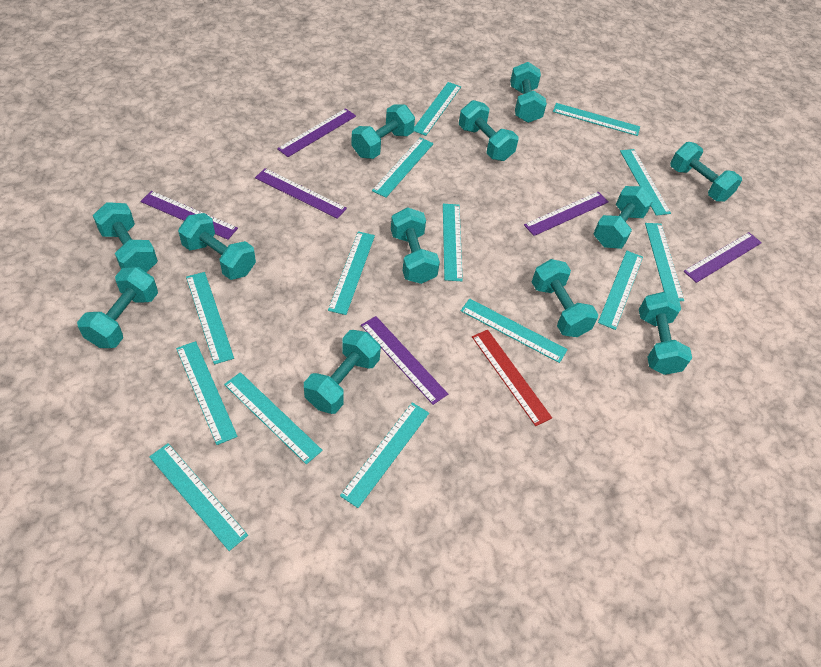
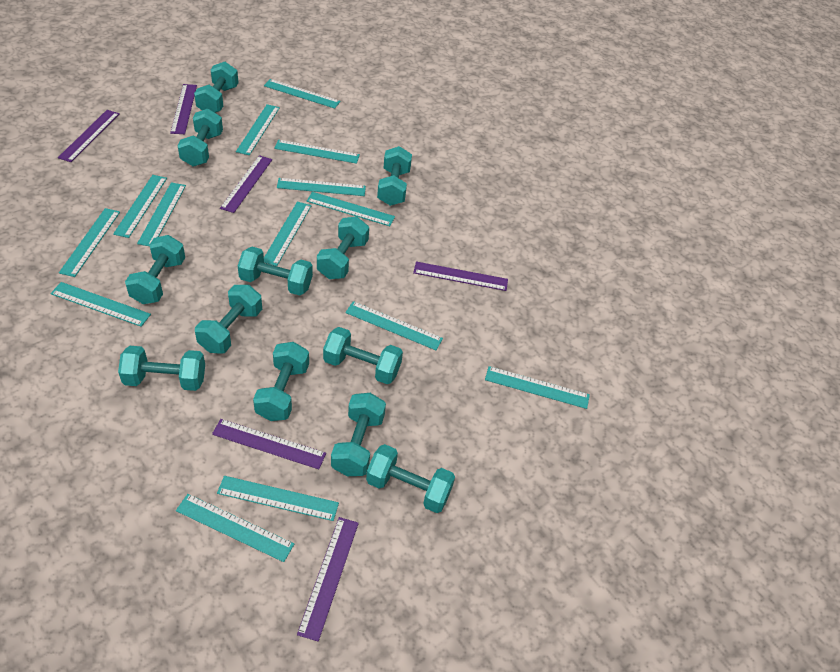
red ruler: [472,330,552,426] = 1 -> none = 0

